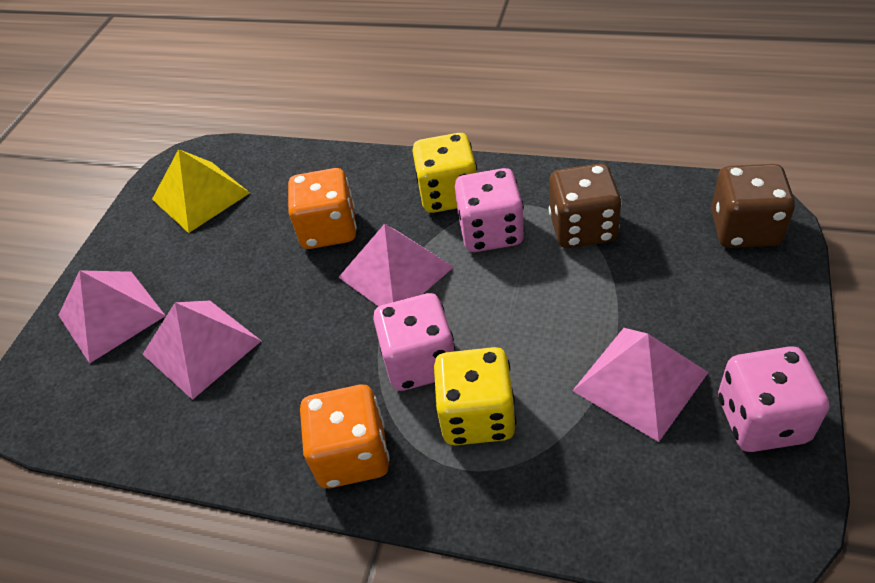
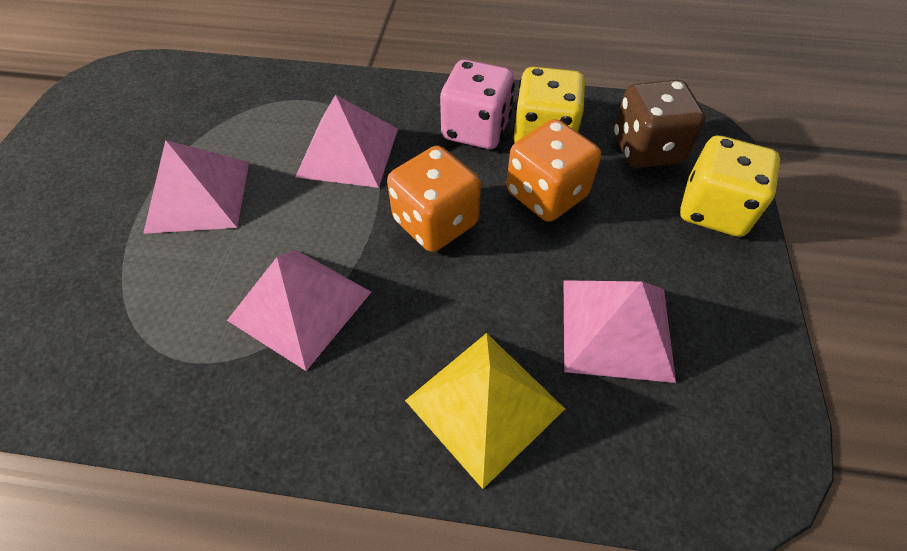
brown dice: [549,163,622,248] [711,164,795,248] = 2 -> [614,80,706,168] = 1
pink dice: [373,293,456,391] [455,168,525,252] [718,346,829,452] = 3 -> [440,60,515,149] = 1

